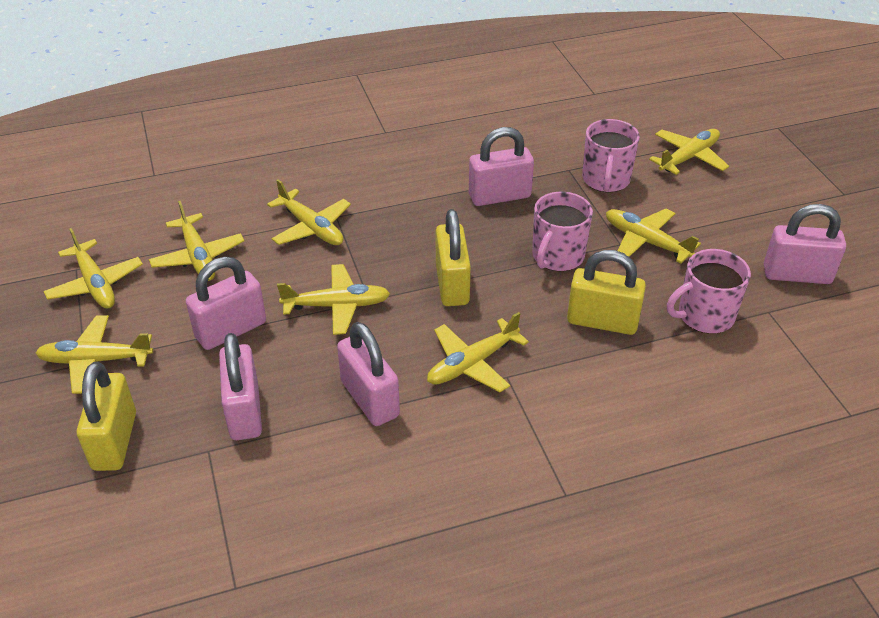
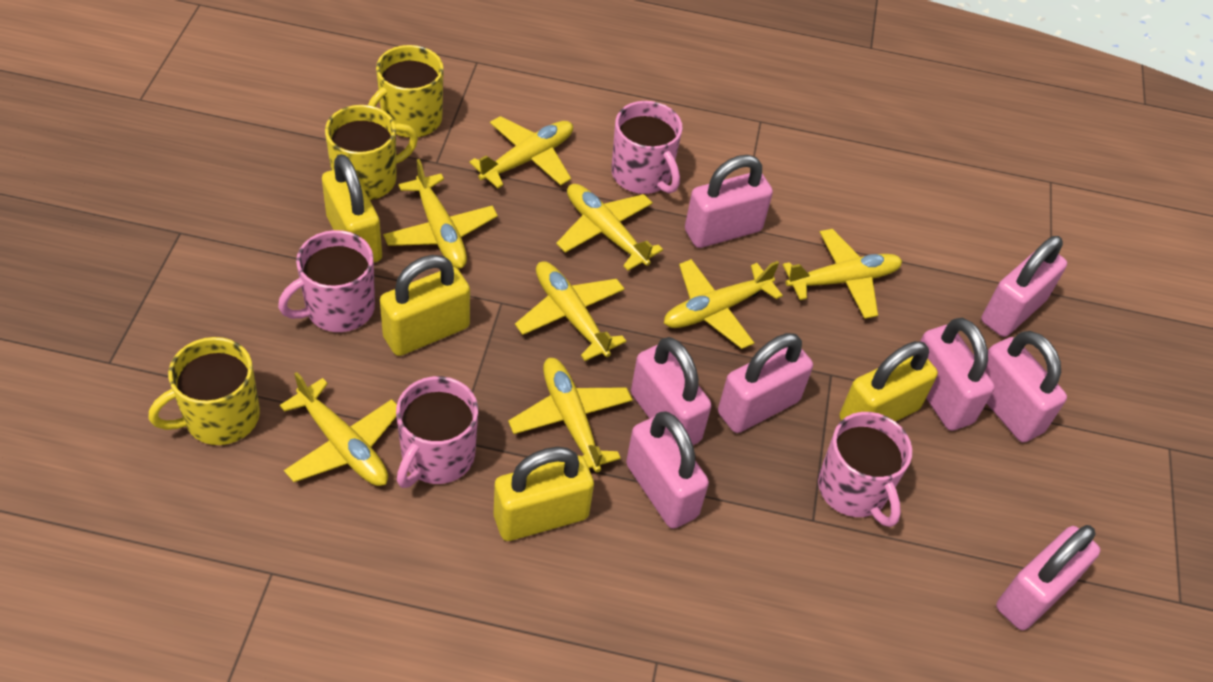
pink mug: [532,192,593,271] [582,119,640,192] [667,249,751,334] = 3 -> [278,230,375,332] [396,376,478,488] [611,101,683,194] [818,412,912,527] = 4
pink padlock: [186,257,266,350] [219,333,262,440] [337,322,400,426] [469,127,534,206] [764,204,846,284] = 5 -> [626,411,709,529] [631,337,712,445] [685,155,773,248] [718,333,813,433] [920,318,995,431] [981,236,1067,337] [985,331,1067,443] [996,525,1100,630] = 8
yellow mug: none = 0 -> [149,337,260,445] [325,105,418,200] [368,45,444,138] = 3
yellow padlock: [77,362,136,471] [436,209,471,306] [567,250,646,335] = 3 -> [322,154,382,263] [380,255,470,356] [494,447,594,541] [839,341,938,422] = 4

